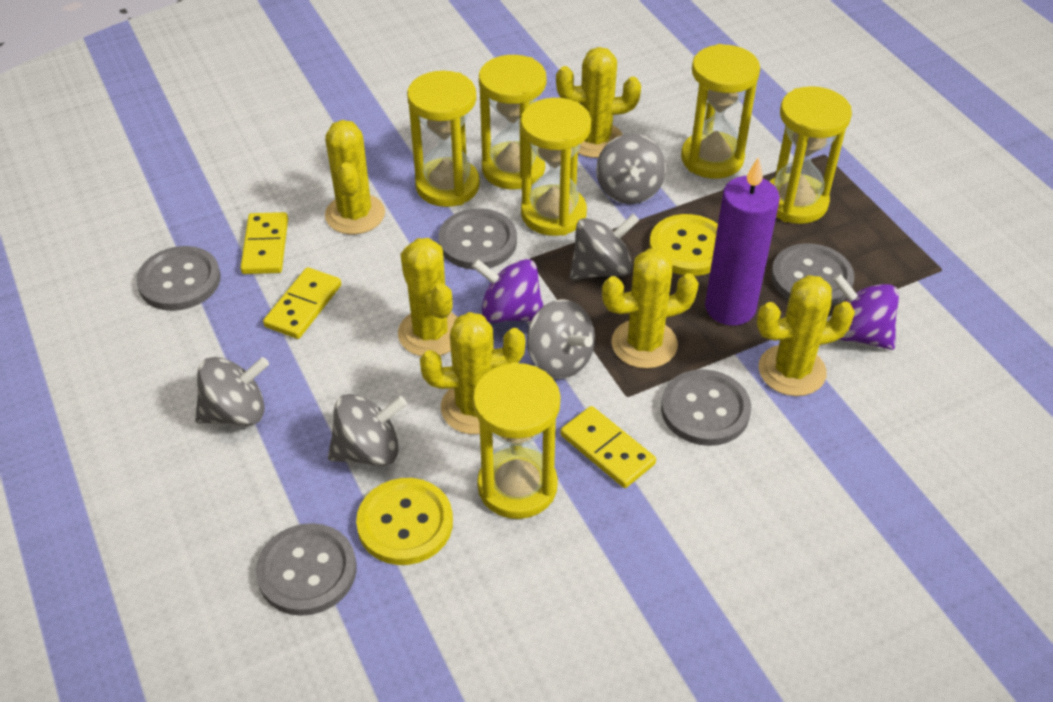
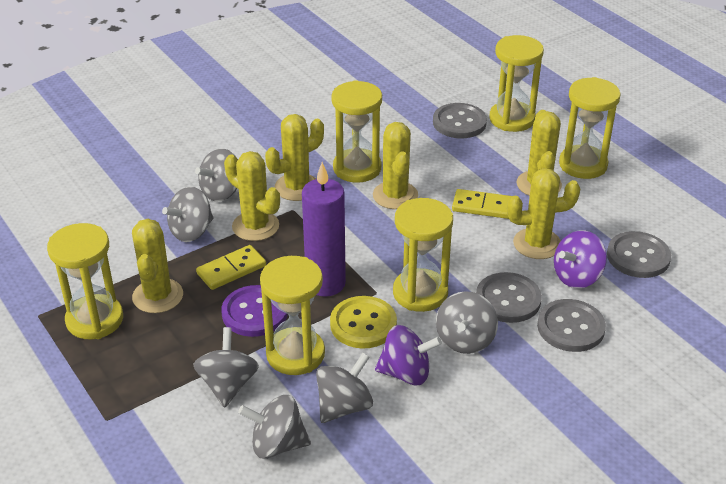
grey button: [136,246,221,311] [256,523,357,616] [438,208,517,270] [661,369,751,446] [771,243,855,306] = 5 -> [433,103,487,138] [476,272,542,323] [537,299,606,352] [607,231,671,278] = 4
grey spinning top: [195,357,269,426] [328,394,407,466] [527,299,595,379] [570,214,639,280] [596,134,666,204] = 5 -> [162,187,213,242] [193,327,259,408] [195,148,237,202] [238,395,311,459] [316,353,373,423] [436,291,498,354] = 6
purple button: none = 0 -> [221,285,288,337] = 1
yellow button: [356,478,453,565] [649,214,718,276] = 2 -> [330,296,397,349] = 1
yellow domino: [240,212,288,274] [263,267,341,339] [560,406,656,488] = 3 -> [196,245,266,290] [452,189,512,219] = 2

